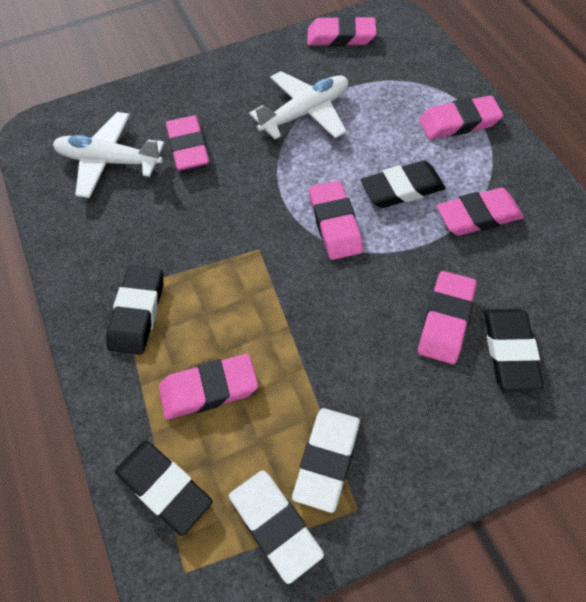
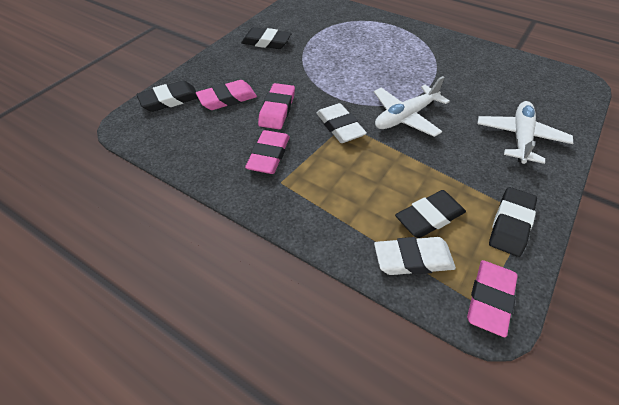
pink eraser: [159,354,258,420] [166,115,209,170] [307,16,377,46] [309,181,363,260] [418,271,477,364] [419,95,503,139] [437,188,524,236] = 7 -> [196,80,257,110] [245,130,290,174] [258,83,295,129] [467,260,518,337] = 4

